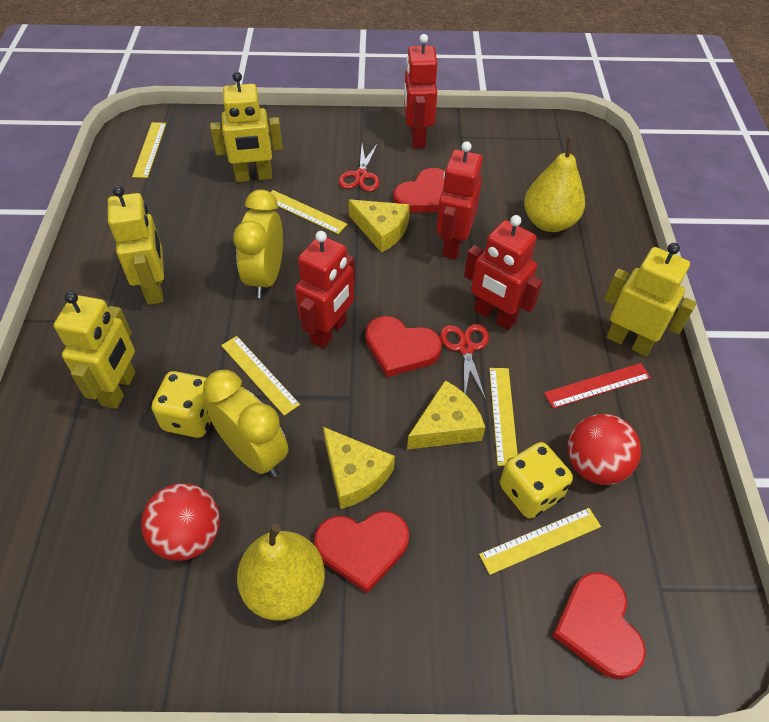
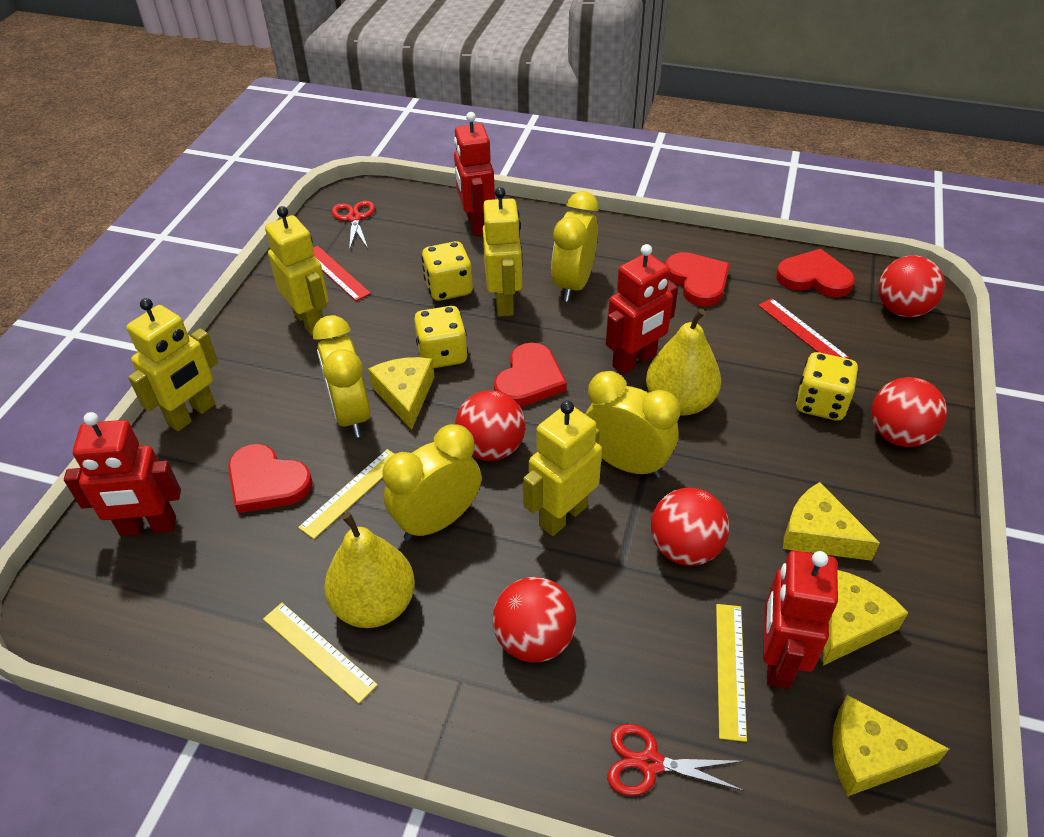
red ball: [141,483,220,561] [568,414,641,485] = 2 -> [455,390,526,461] [493,577,576,662] [651,488,729,566] [871,377,947,447] [879,256,945,317] = 5
red ruler: [544,363,651,409] = 1 -> [313,246,371,301] [758,298,850,359] = 2
yellow cheese: [323,427,395,509] [348,199,410,253] [407,380,485,450] = 3 -> [368,357,434,430] [783,482,880,561] [823,570,908,666] [832,695,949,796] = 4
yellow clock: [203,370,289,477] [233,190,283,298] = 2 -> [313,315,370,438] [382,424,481,541] [551,191,599,302] [585,371,680,478] = 4
yellow dice: [152,371,211,438] [500,442,573,518] = 2 -> [414,306,468,368] [421,241,473,301] [796,352,859,421] = 3
yellow ruler: [132,122,166,178] [221,336,300,416] [270,190,347,234] [479,508,601,575] [489,368,518,466] = 5 -> [263,603,378,704] [298,449,394,539] [716,604,747,742] = 3

